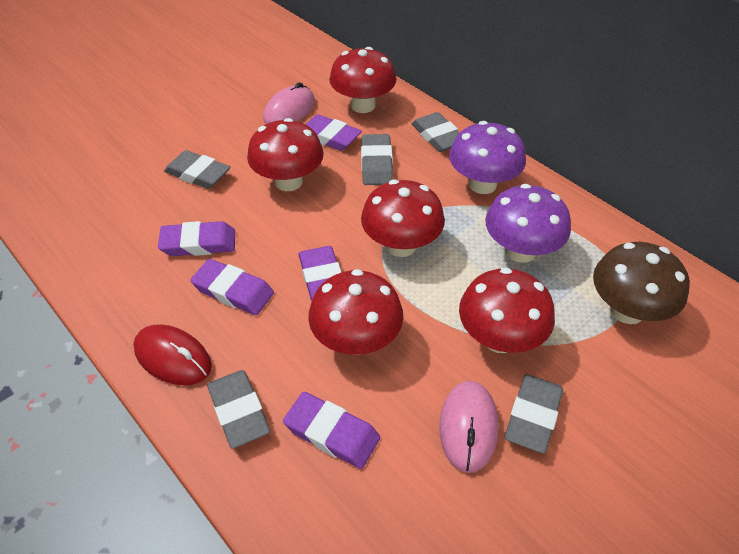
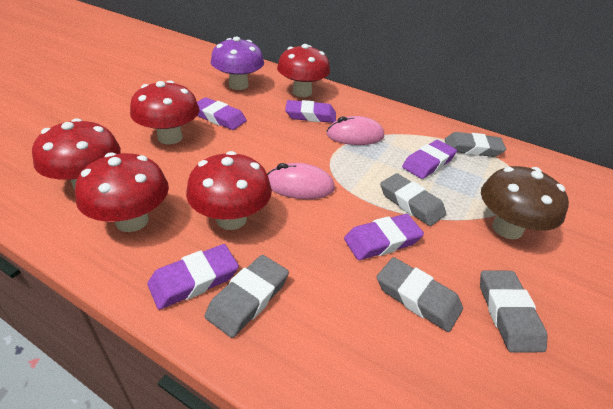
purple mushroom: [449,121,526,194] [485,184,571,263] = 2 -> [211,37,264,90] = 1
red mouse: [133,324,212,385] = 1 -> none = 0

